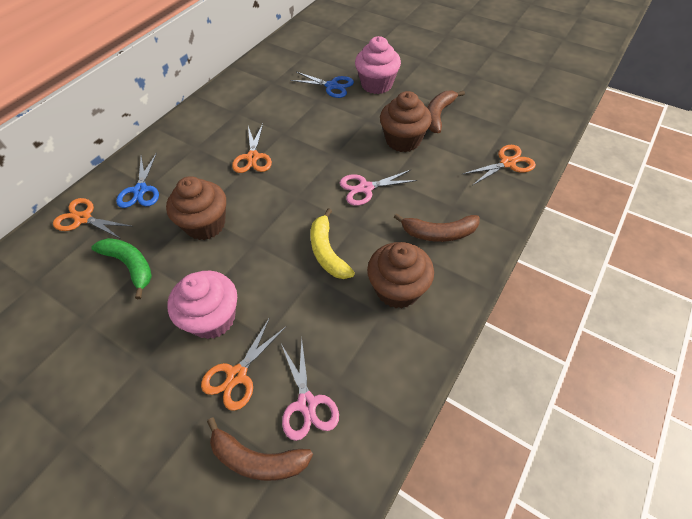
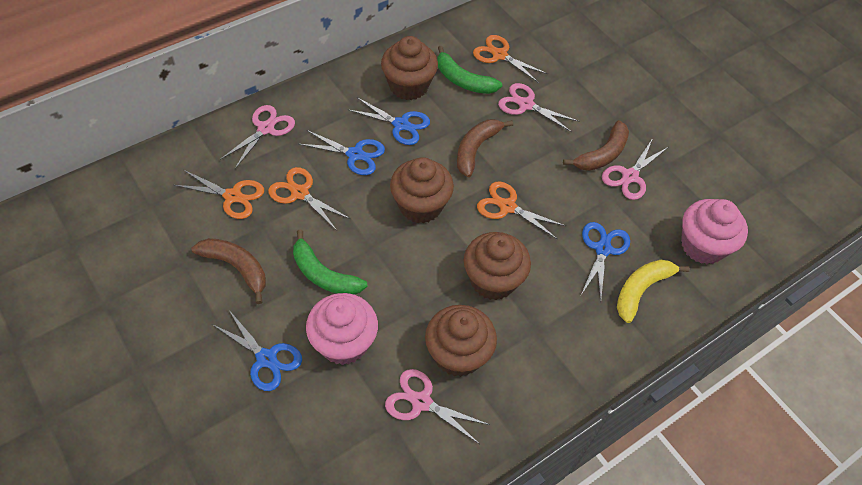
blue scissors: [116,153,159,208] [290,72,354,98] = 2 -> [212,310,302,391] [299,130,385,175] [349,97,430,145] [581,222,630,301] = 4
brown cupcake: [166,176,226,240] [367,242,434,308] [380,91,432,152] = 3 -> [381,36,438,100] [390,157,454,223] [425,305,497,377] [464,232,531,300] = 4
green banana: [91,238,152,299] = 1 -> [293,230,368,294] [437,46,502,94] = 2
pink scissors: [281,339,339,441] [340,170,418,206] = 2 -> [220,105,295,169] [385,369,490,444] [498,83,579,132] [602,138,668,200] = 4

